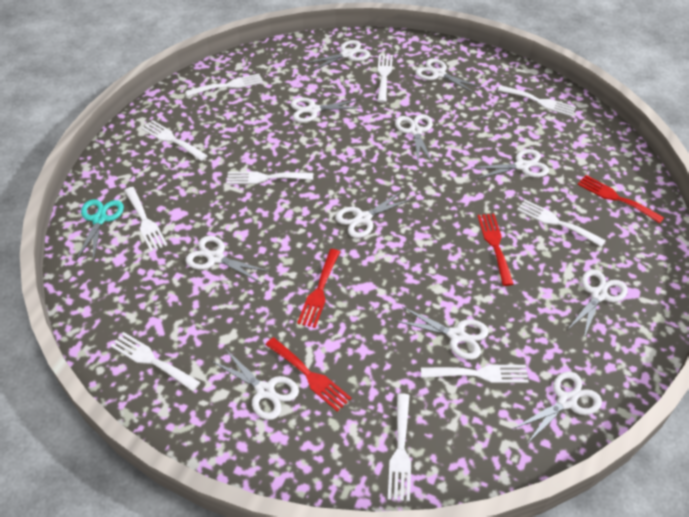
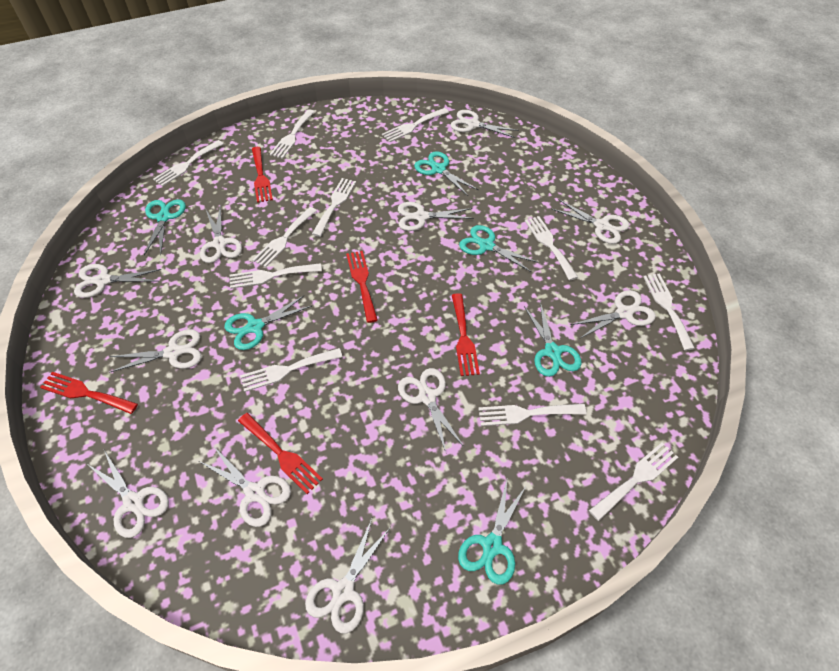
red fork: [266,337,351,412] [297,249,340,328] [478,214,513,286] [577,175,664,224] = 4 -> [40,372,138,414] [238,413,323,494] [252,147,273,203] [346,251,378,323] [452,293,480,376] = 5
turquoise scissors: [76,199,124,262] = 1 -> [144,199,186,255] [224,295,312,350] [414,151,478,196] [458,477,527,585] [459,225,539,272] [524,302,582,377] = 6
white fork: [110,332,200,391] [124,187,167,252] [142,120,208,161] [186,74,263,96] [227,171,313,184] [377,54,393,103] [388,393,411,502] [421,365,529,383] [498,85,576,117] [517,200,606,247] = 10 -> [153,140,223,187] [230,263,322,289] [240,348,343,392] [252,207,317,267] [270,109,315,159] [312,178,356,237] [382,108,449,142] [478,404,587,426] [525,216,578,280] [589,442,678,521] [643,274,695,351] = 11

